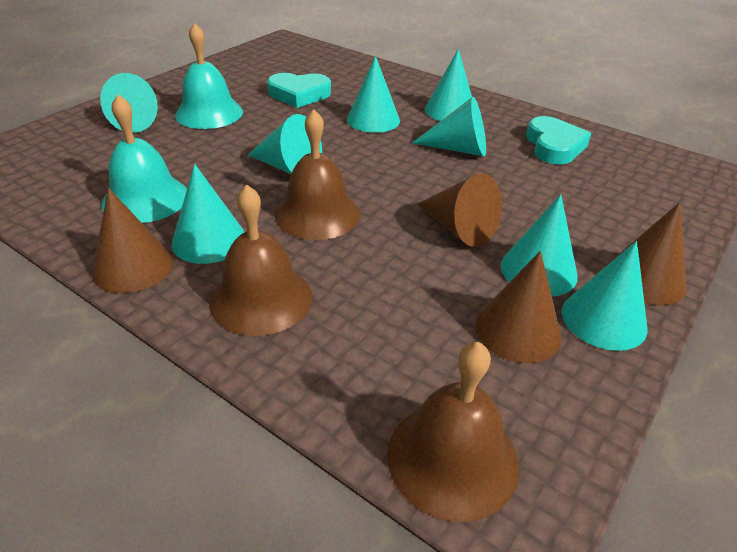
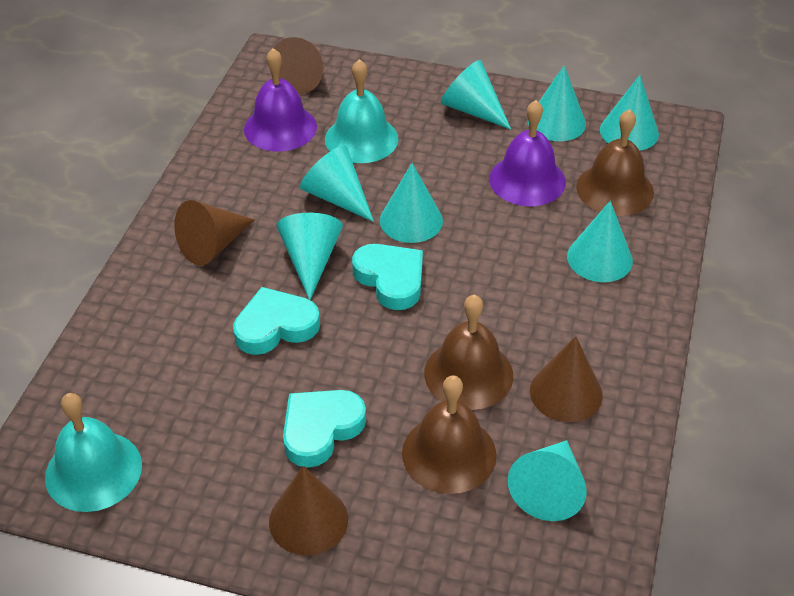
purple bell: none = 0 -> [244,48,317,151] [489,100,566,206] = 2
turquoise heart: [267,73,331,108] [526,116,591,165] = 2 -> [233,287,320,355] [283,390,366,468] [352,244,423,310] = 3

